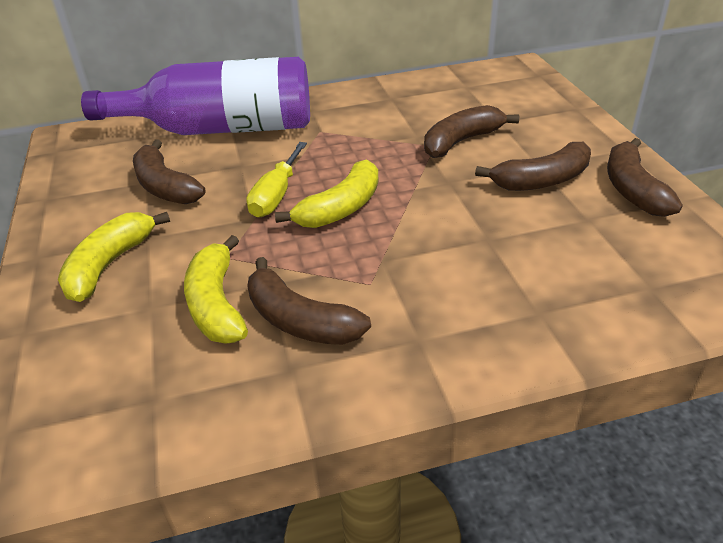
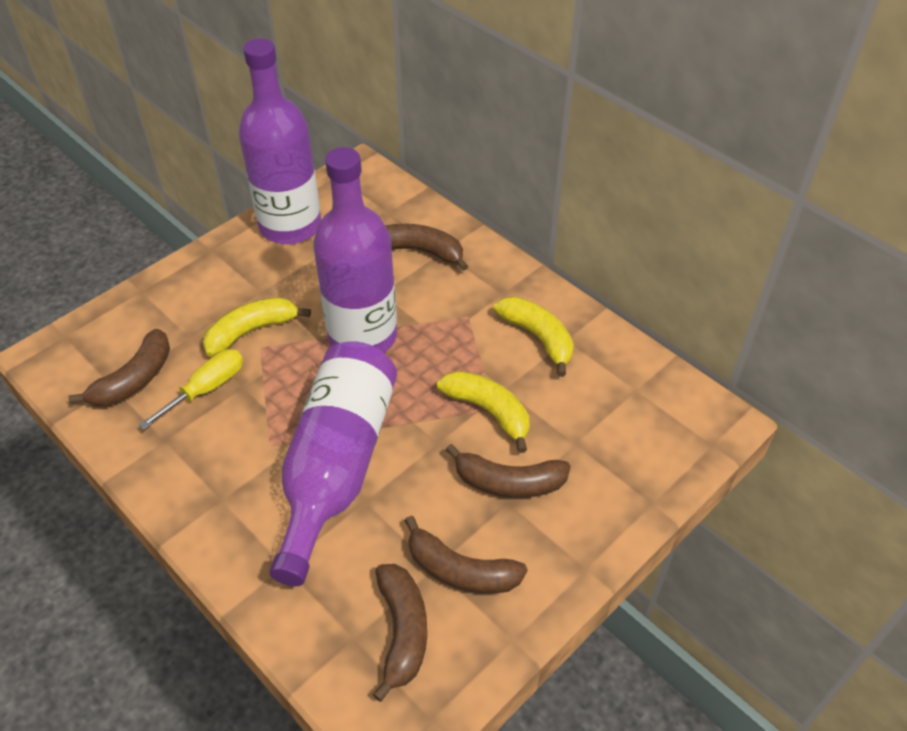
purple bottle: [81,57,310,135] = 1 -> [239,38,321,244] [269,341,397,586] [313,147,397,353] = 3

